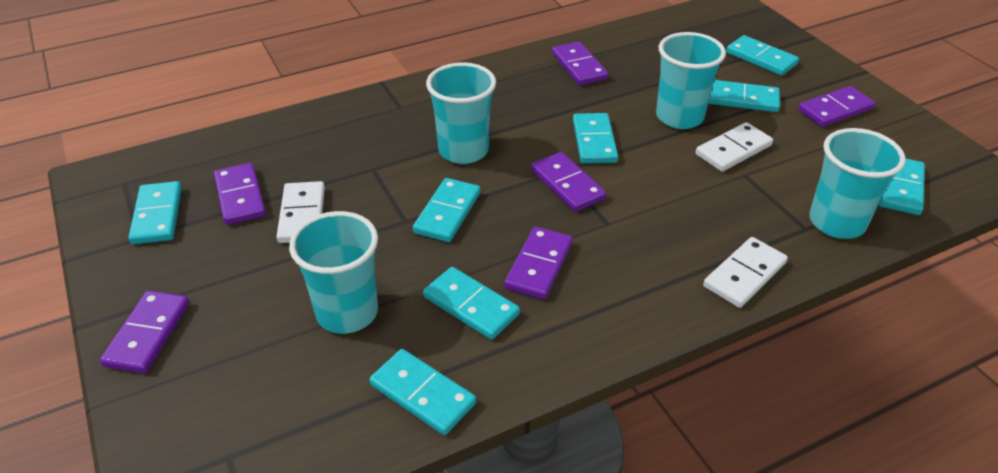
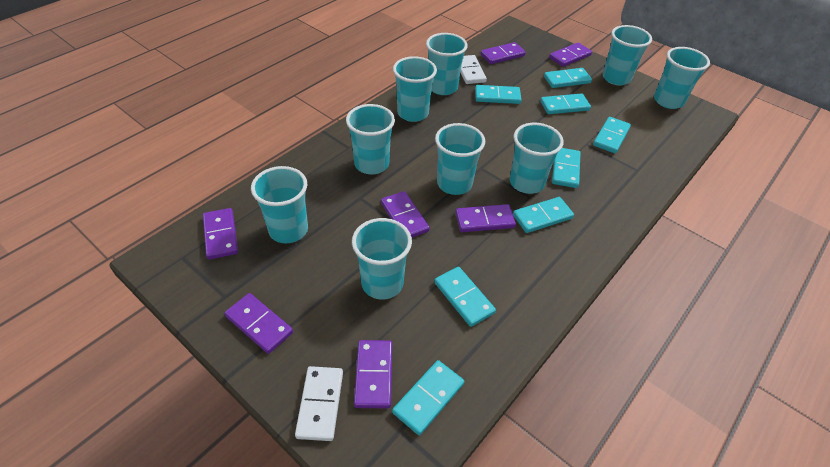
purple domino: [100,291,189,373] [214,163,266,225] [504,227,573,299] [531,152,606,212] [552,42,608,85] [798,86,875,127] = 6 -> [203,208,238,260] [224,293,293,354] [354,340,393,408] [381,191,430,237] [455,204,516,232] [481,42,526,64] [549,43,592,67] = 7
turquoise cup: [289,211,378,334] [426,62,496,164] [656,32,726,129] [809,128,905,239] = 4 -> [251,166,308,243] [346,104,395,174] [352,218,412,299] [393,56,437,122] [426,33,468,95] [435,123,485,195] [510,123,564,194] [602,25,652,86] [654,47,710,109] = 9
white domino: [276,181,325,243] [695,122,773,172] [703,237,788,308] = 3 -> [295,366,343,441] [460,55,487,84] = 2

